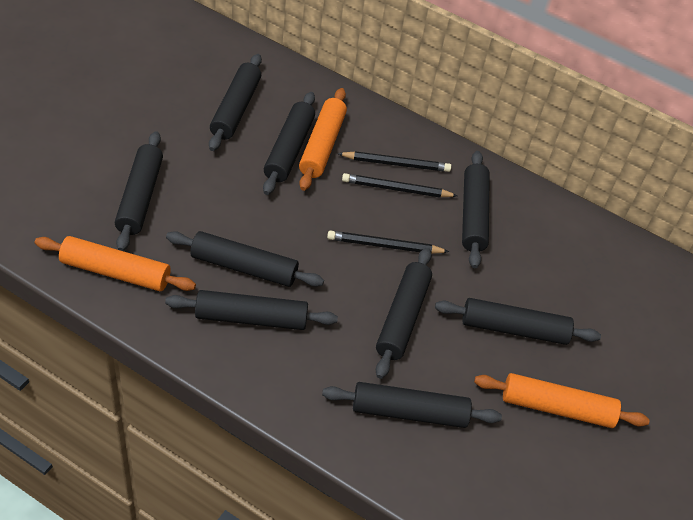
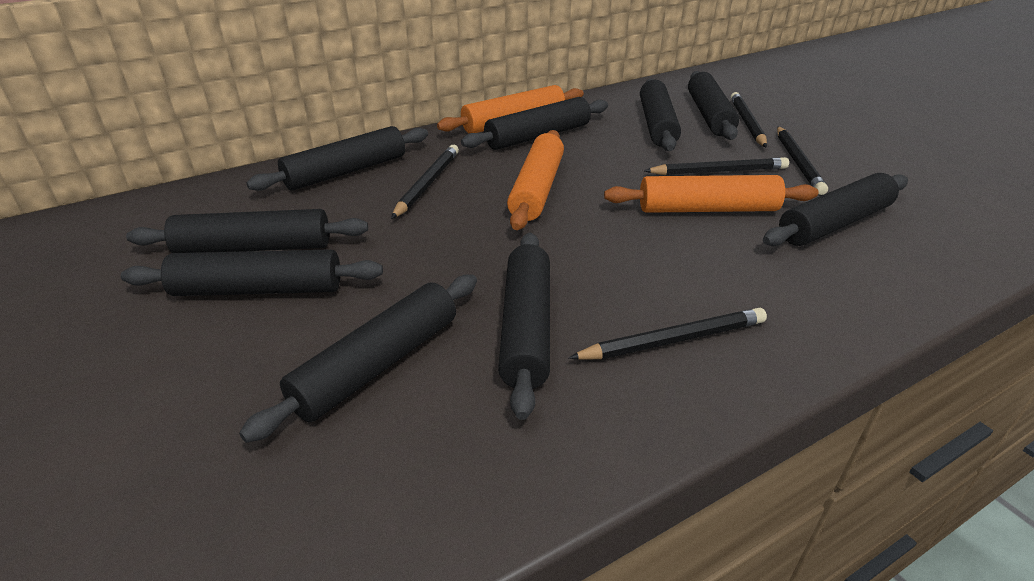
black pencil: [327,231,449,254] [337,151,451,172] [342,173,458,197] = 3 -> [391,145,459,219] [569,308,767,360] [644,157,789,175] [731,92,767,148] [777,126,828,195] = 5

